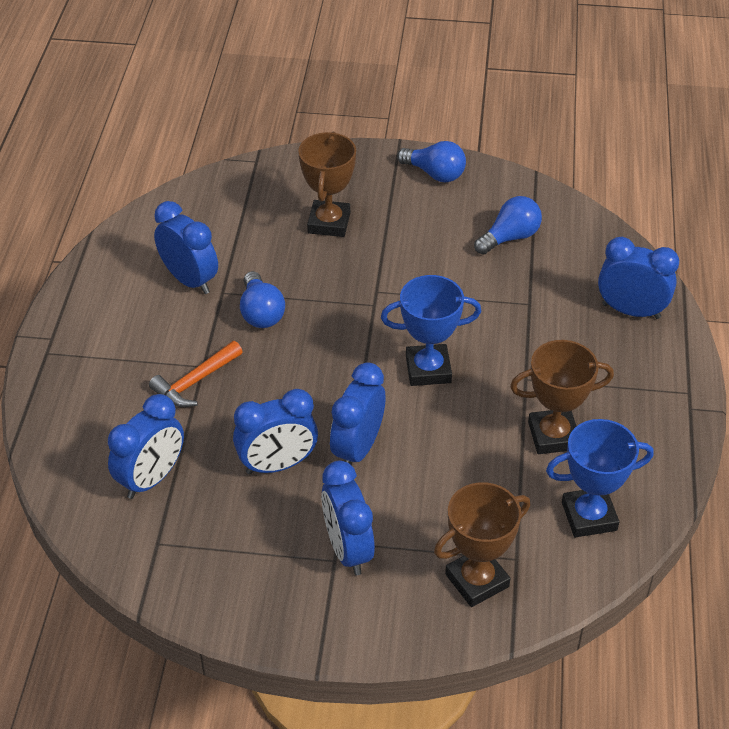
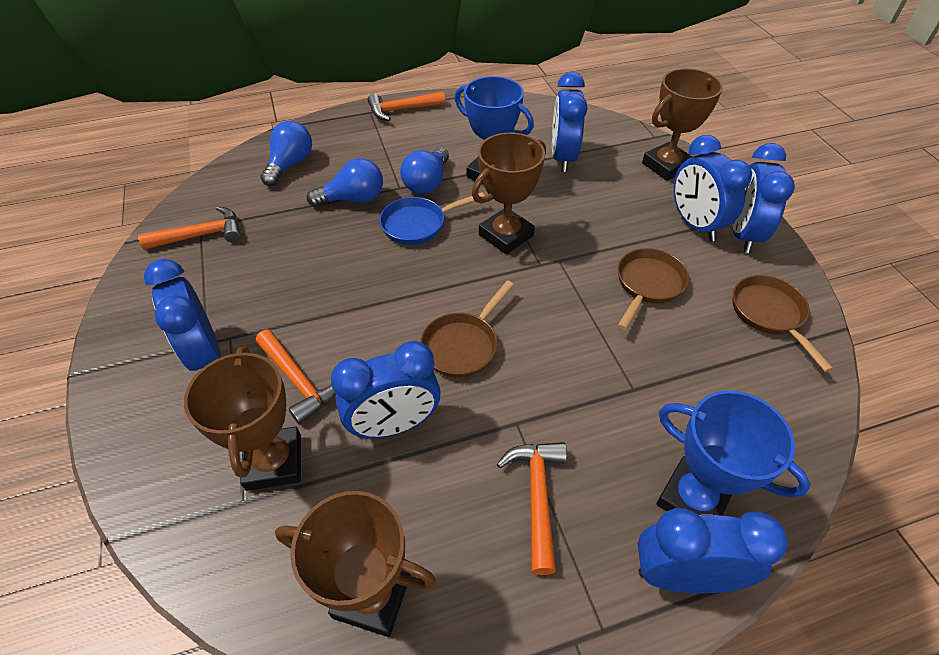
blue pan: none = 0 -> [379,192,485,245] = 1
brown pan: none = 0 -> [420,280,514,378] [617,248,689,330] [733,275,834,372] = 3
brown trophy: [298,132,356,237] [434,482,530,607] [510,340,614,454] = 3 -> [184,346,301,491] [275,491,436,637] [472,132,546,254] [642,68,723,181] = 4
orange hammer: [149,341,243,407] = 1 -> [138,206,241,250] [256,330,336,424] [368,92,445,121] [497,442,567,575] = 4

